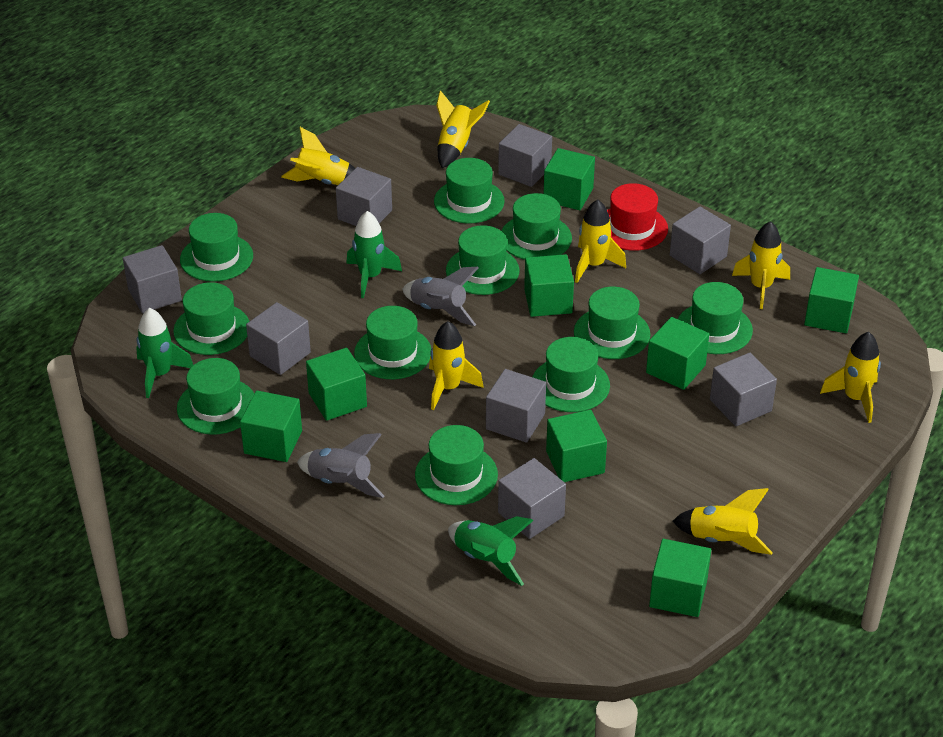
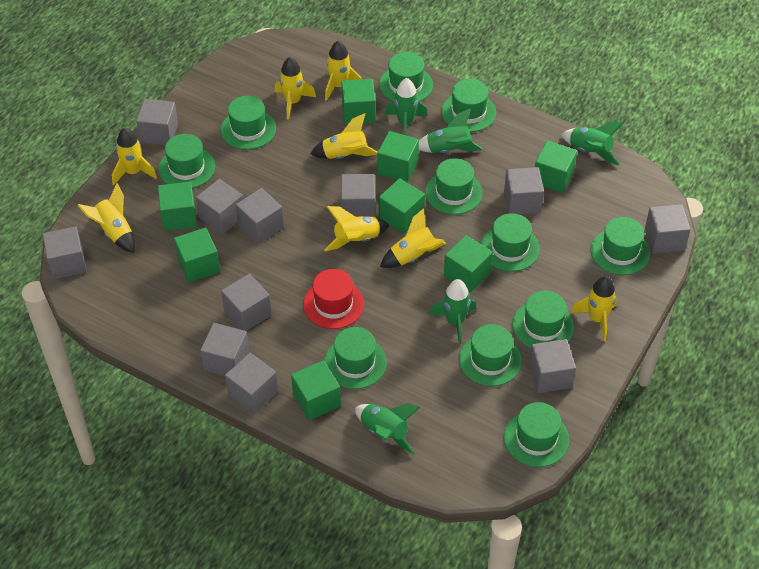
green rocket: [136,308,193,398] [346,211,402,298] [448,516,533,586] = 3 -> [355,403,420,454] [385,78,428,135] [419,109,483,153] [429,279,477,345] [561,121,624,166] = 5
grey cube: [123,245,182,313] [246,302,311,375] [336,167,392,226] [486,369,546,443] [498,124,552,187] [498,458,566,539] [670,207,731,274] [710,353,777,426] = 8 -> [43,226,87,279] [136,99,178,145] [196,179,243,234] [200,323,249,376] [221,273,272,331] [225,353,278,414] [236,188,284,244] [341,174,375,217] [504,167,544,214] [529,339,576,393] [645,204,690,254] = 11
grey rocket: [297,433,384,498] [402,267,478,326] = 2 -> none = 0
yellow rocket: [281,127,355,185] [429,321,484,410] [436,90,490,168] [575,199,626,283] [673,488,773,555] [732,221,790,309] [820,332,881,423] = 7 -> [78,183,135,253] [112,128,157,186] [275,57,316,120] [310,113,377,159] [325,41,362,101] [325,206,389,251] [380,208,446,268] [571,276,618,341] = 8

